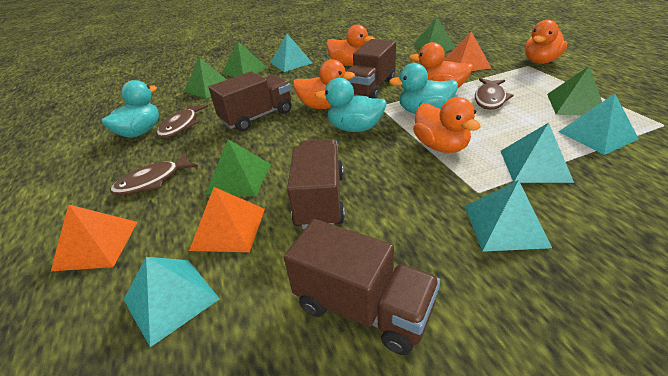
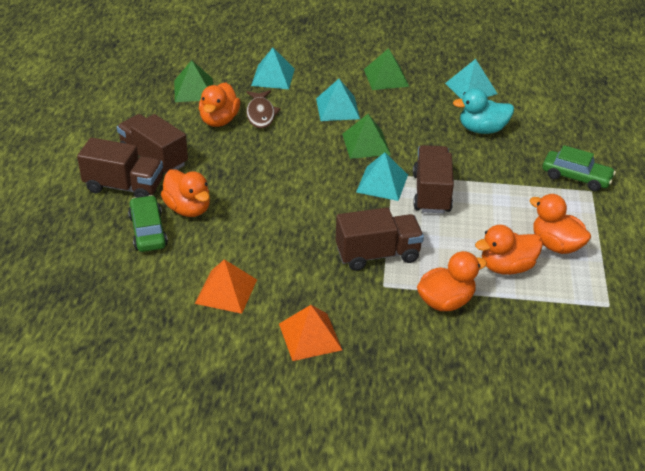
brown fish: [110,152,198,195] [157,104,208,138] [475,78,514,110] = 3 -> [246,90,281,128] = 1
green car: none = 0 -> [128,195,168,252] [543,145,616,191] = 2
green pyramid: [184,57,227,99] [206,139,271,197] [222,41,267,77] [414,17,455,51] [547,66,602,116] = 5 -> [174,60,213,102] [342,114,391,159] [364,48,409,90] = 3
orange pyramid: [51,204,137,271] [189,187,265,252] [444,32,491,71] = 3 -> [195,259,257,314] [279,305,342,361] = 2
turquoise duck: [102,80,159,138] [315,78,387,132] [389,63,458,114] = 3 -> [453,88,514,134] = 1
turquoise pyramid: [123,257,220,347] [270,34,312,72] [465,180,552,252] [501,123,574,183] [558,94,639,155] = 5 -> [251,48,295,89] [316,79,360,121] [356,152,408,201] [445,59,498,99] = 4

